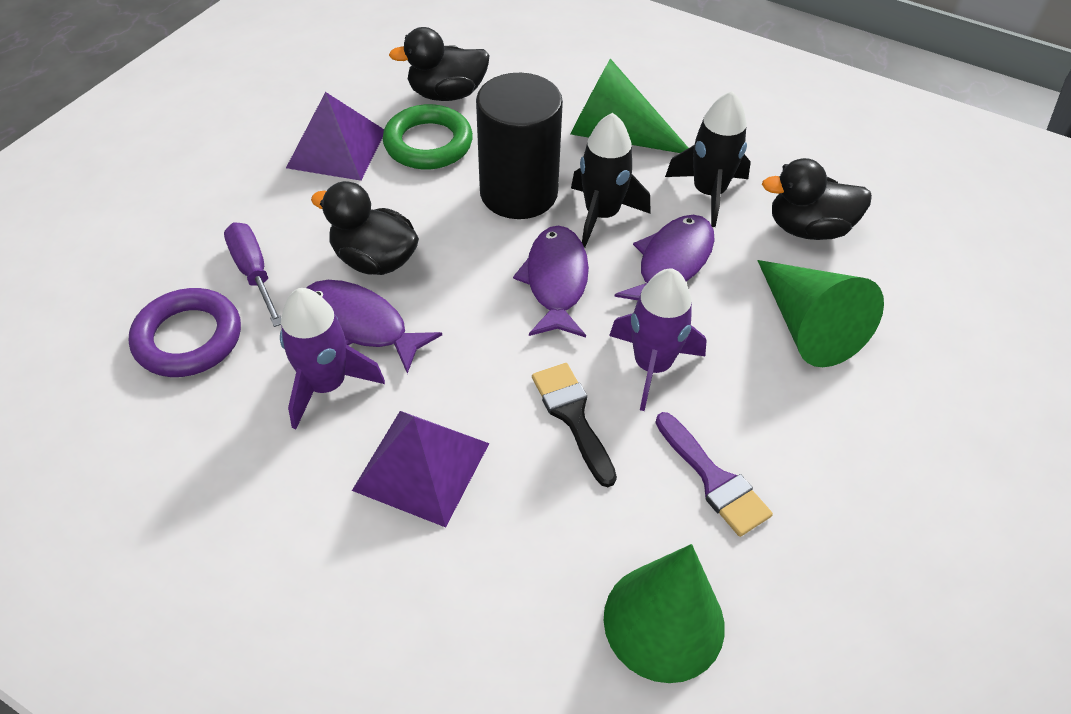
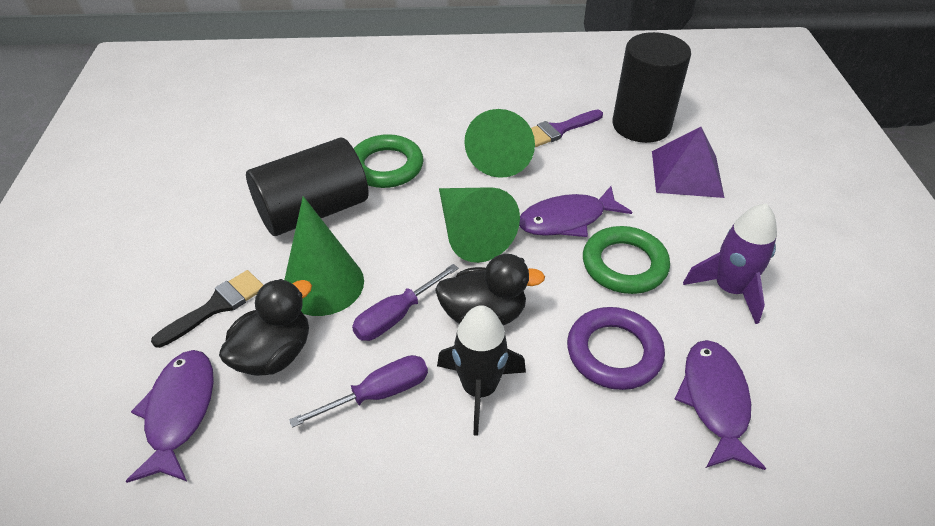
black cylinder: [476,73,563,219] = 1 -> [246,138,368,236] [612,32,691,143] = 2
black duck: [311,181,419,275] [389,27,490,101] [762,158,872,240] = 3 -> [219,279,312,376] [435,254,545,325] = 2
black rocket: [571,113,650,248] [665,91,751,227] = 2 -> [437,305,526,436] = 1
green ring: [383,104,473,169] = 1 -> [353,134,423,188] [583,226,670,294] = 2
purple pyramid: [286,92,384,181] [352,411,489,527] = 2 -> [652,127,724,198] = 1
purple rocket: [280,288,385,429] [609,268,707,411] = 2 -> [683,203,777,324] = 1
purple screwdriver: [224,222,281,327] = 1 -> [289,355,428,428] [352,264,459,341] = 2

